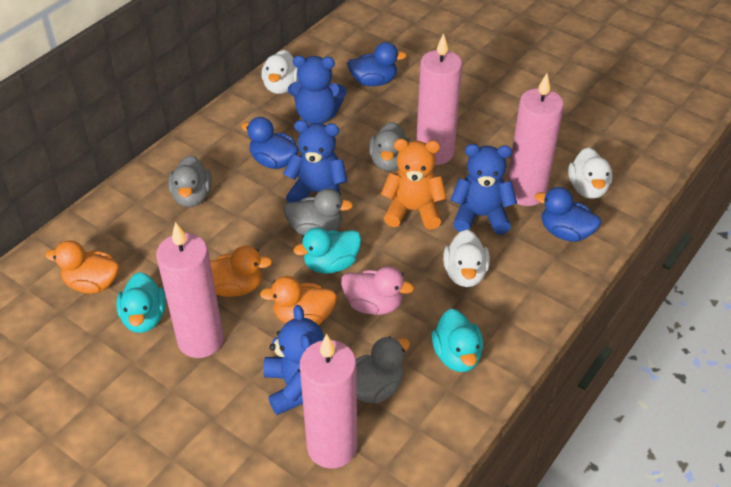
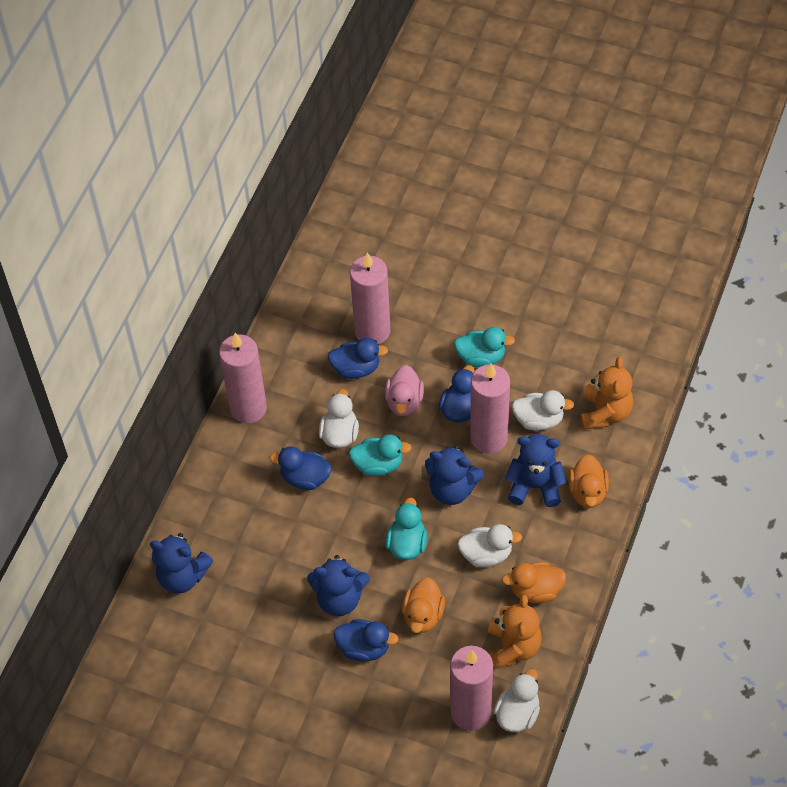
blue duck: [241,117,299,169] [347,42,407,86] [535,187,601,242] = 3 -> [269,446,332,490] [327,338,388,379] [334,619,399,662] [439,365,475,423] = 4
grey duck: [168,155,212,207] [283,189,353,235] [356,336,410,403] [369,122,410,171] = 4 -> none = 0
orange teddy bear: [381,139,447,230] = 1 -> [488,595,542,668] [581,357,633,429] = 2
white duck: [261,50,298,94] [443,230,490,287] [568,147,612,199] = 3 -> [319,389,359,448] [457,524,522,567] [494,669,540,732] [512,390,574,431] = 4

